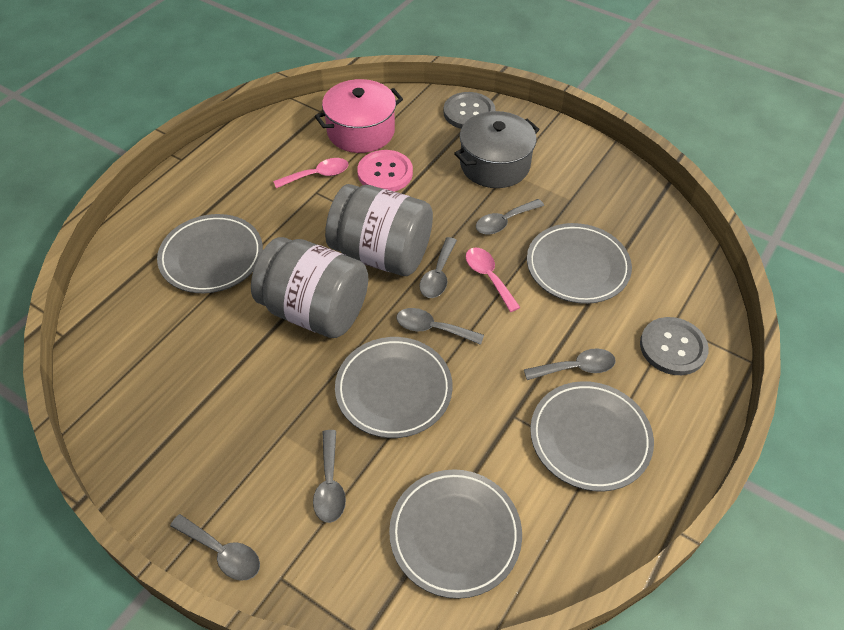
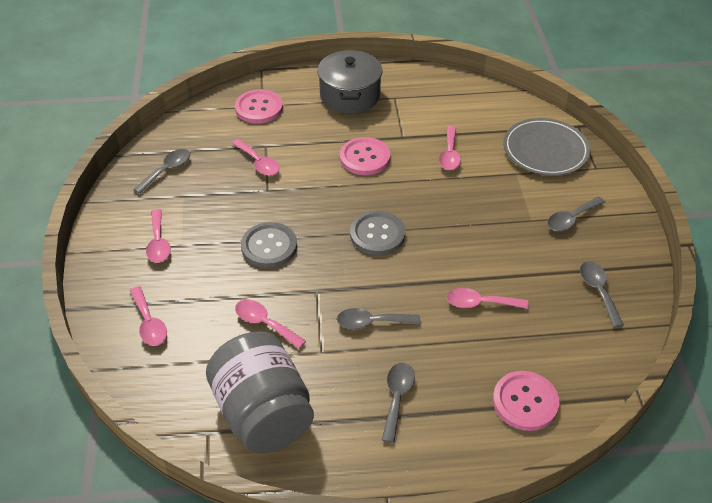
grey jar: [251,237,368,338] [325,184,433,276] = 2 -> [206,332,314,454] = 1
grey plate: [157,214,263,293] [335,337,453,438] [389,469,522,599] [527,223,632,304] [530,381,654,492] = 5 -> [503,118,590,176] = 1
grey spoon: [170,514,260,581] [313,430,346,523] [396,308,484,345] [419,237,457,298] [476,199,544,235] [524,348,616,380] = 6 -> [133,149,190,194] [337,308,421,329] [382,363,415,443] [547,197,605,231] [580,262,624,328] = 5
pink button: [357,150,413,192] = 1 -> [235,89,283,124] [340,137,390,175] [493,371,560,431] = 3
pink pot: [315,79,403,153] = 1 -> none = 0
pink spoon: [273,158,349,188] [466,248,520,312] = 2 -> [130,286,167,346] [146,209,171,263] [232,139,280,176] [235,299,306,349] [439,126,461,170] [446,288,529,309] = 6

